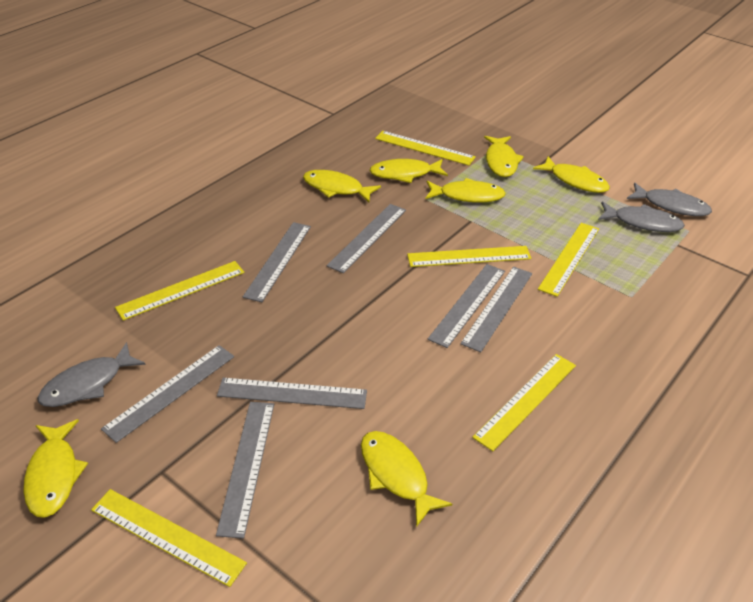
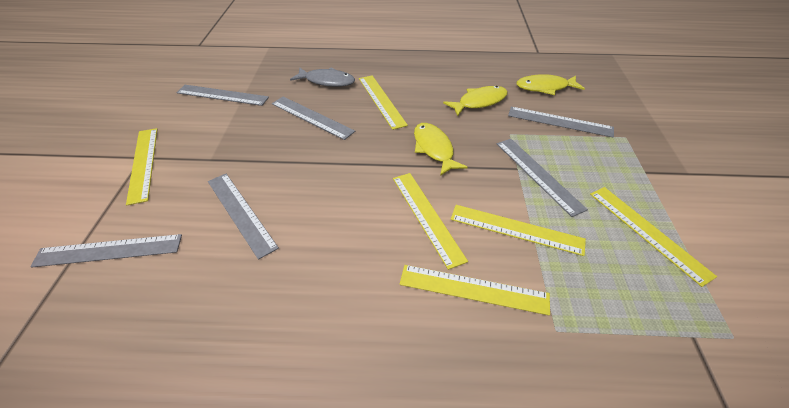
grey fish: [37,342,146,407] [598,201,685,232] [627,183,712,216] = 3 -> [290,67,355,87] = 1
grey ruler: [101,345,234,443] [216,402,274,539] [217,378,367,409] [243,222,311,302] [327,204,406,273] [428,264,505,348] [460,267,532,352] = 7 -> [30,234,182,268] [176,85,269,106] [208,174,279,260] [272,96,355,140] [497,139,588,217] [508,107,614,137] = 6
yellow fish: [23,419,88,518] [303,170,381,202] [361,431,452,527] [369,159,448,183] [426,178,506,203] [484,136,524,177] [533,156,610,193] = 7 -> [414,123,468,176] [443,86,508,116] [516,74,585,95] = 3

